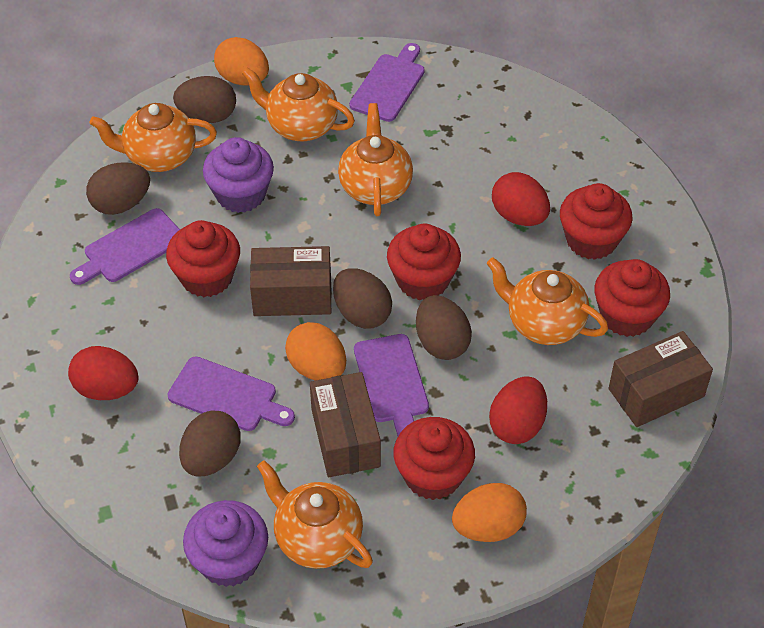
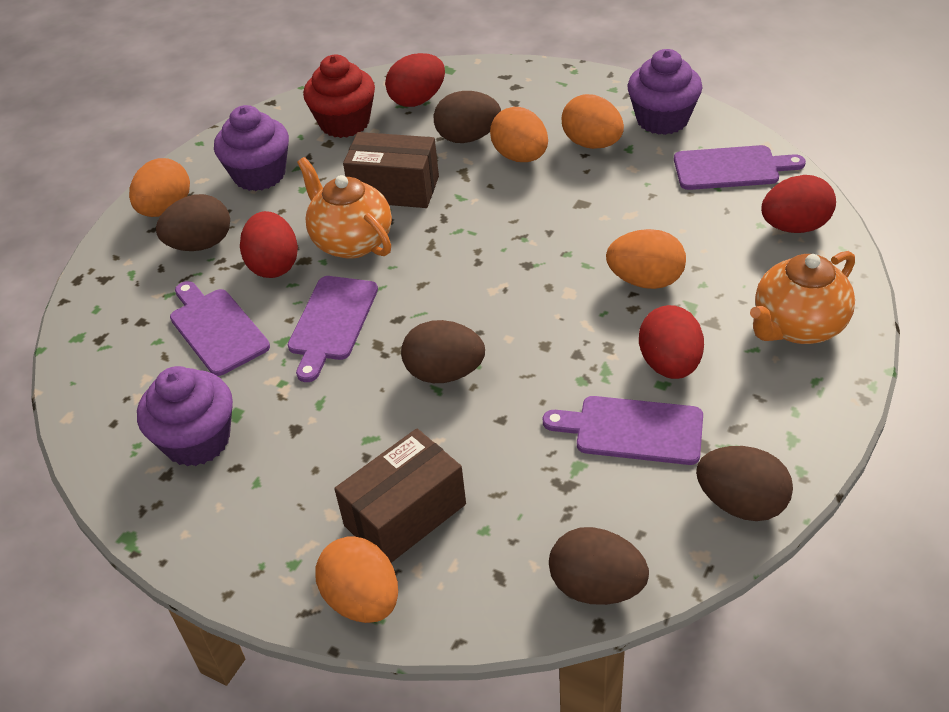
brown box: [250,246,332,316] [310,372,381,477] [609,331,713,427] = 3 -> [334,429,466,563] [343,132,439,208] = 2
orange egg: [214,37,269,85] [285,322,346,381] [452,483,527,542] = 3 -> [129,158,190,217] [315,536,398,623] [490,107,548,162] [562,94,624,149] [606,229,686,289] = 5
orange teapot: [89,103,217,172] [242,67,355,141] [257,460,373,569] [338,103,413,216] [487,257,608,345] = 5 -> [297,157,392,259] [750,251,855,344] = 2
purple cupcake: [183,500,268,587] [203,137,274,213] = 2 -> [137,366,233,466] [214,105,289,191] [628,49,702,135] = 3
red cupcake: [166,220,240,297] [387,224,461,300] [393,417,475,500] [560,183,633,260] [594,259,670,337] = 5 -> [303,54,375,138] = 1
red egg: [68,346,139,400] [489,376,547,444] [492,172,550,226] = 3 -> [240,211,298,278] [385,53,445,107] [639,305,704,379] [761,175,836,233] = 4

